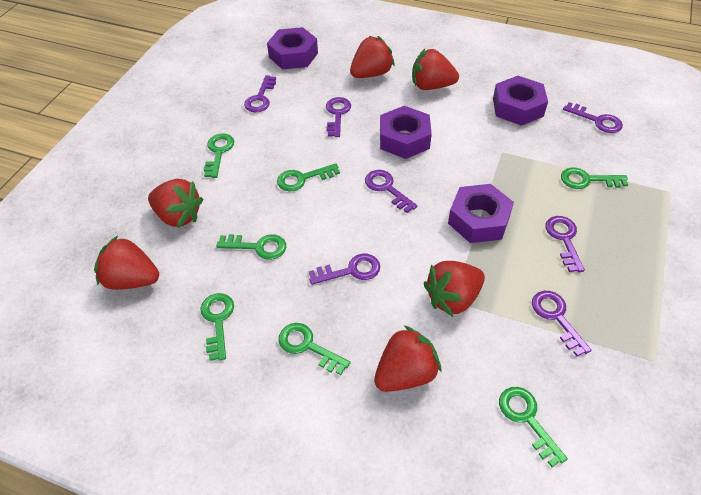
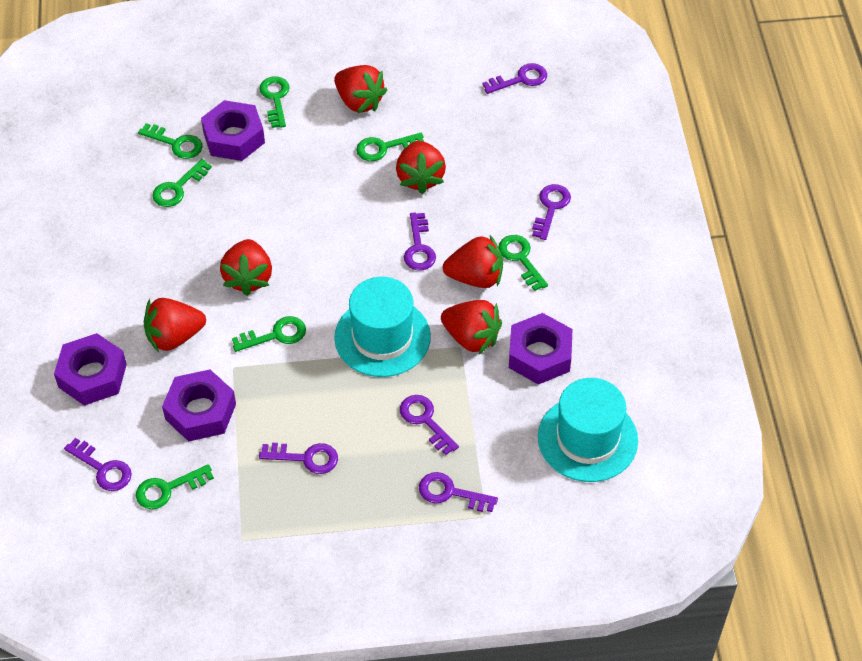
turquoise hat: none = 0 -> [334,277,431,377] [538,378,638,482] = 2

